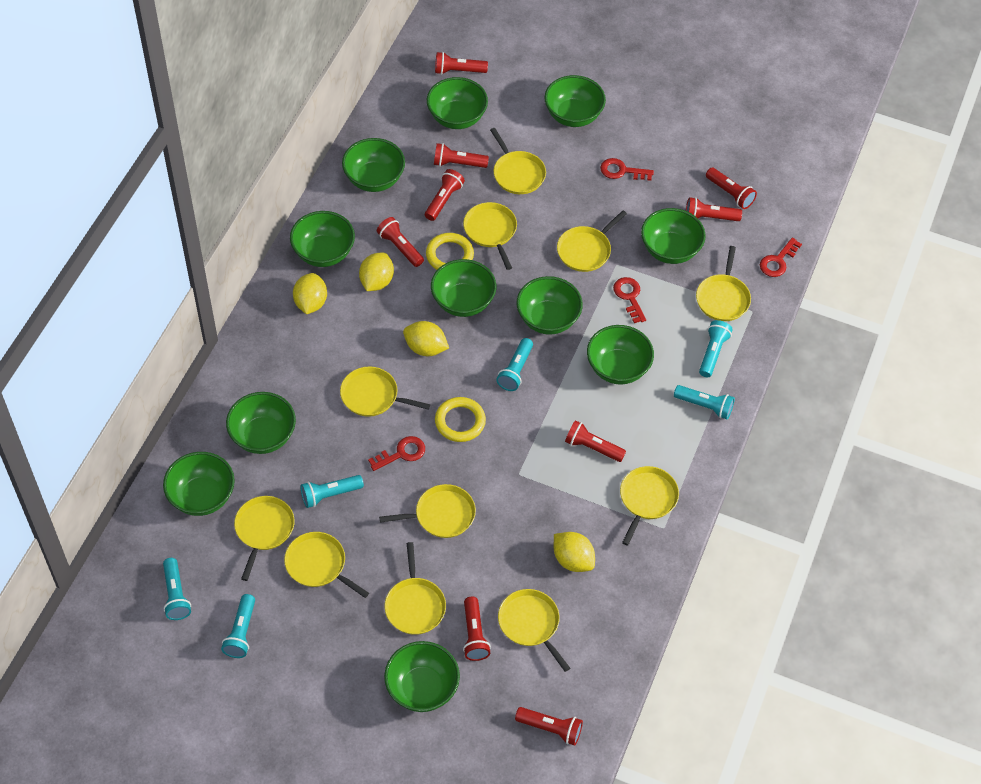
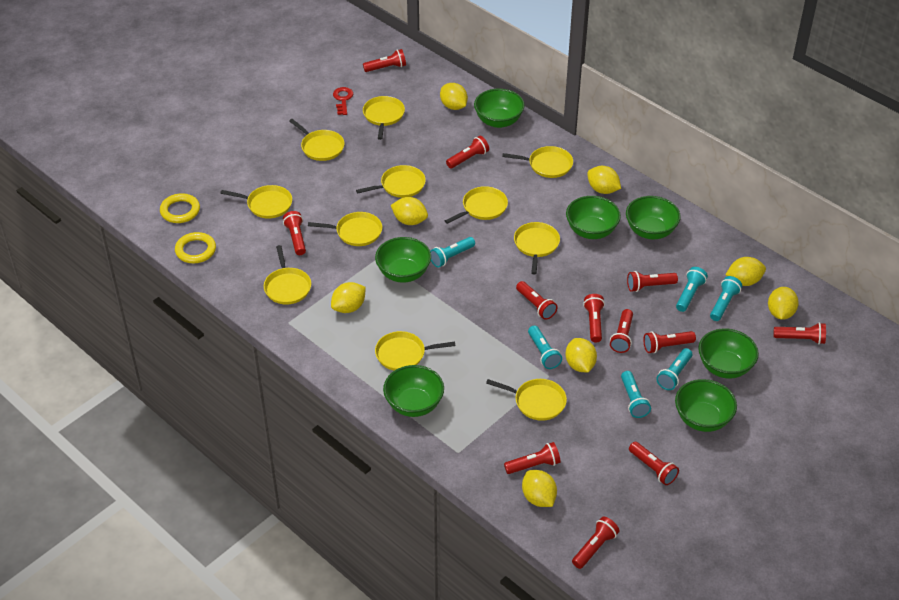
green bowl: [163,452,235,516] [226,392,296,454] [290,211,355,267] [342,138,405,192] [384,641,460,712] [427,77,488,129] [431,259,496,317] [517,276,583,335] [545,75,606,127] [587,325,654,384] [641,208,706,264] = 11 -> [375,237,431,283] [383,365,444,417] [474,89,525,128] [566,196,621,239] [626,196,681,239] [675,379,737,432] [698,328,759,379] = 7
red flashlight: [377,217,424,267] [425,169,465,221] [434,143,489,168] [435,52,488,75] [463,597,491,661] [515,707,583,746] [565,420,626,462] [686,197,742,221] [706,168,757,209] = 9 -> [283,211,306,255] [363,49,406,72] [446,136,489,168] [504,442,560,474] [516,281,557,320] [572,517,619,569] [583,294,605,342] [610,309,633,353] [627,271,678,292] [629,442,679,485] [643,331,696,353] [774,323,826,344] = 12
red key: [368,436,425,471] [600,158,654,181] [613,277,646,323] [760,238,802,277] = 4 -> [333,87,353,115] = 1
yellow lemon: [293,273,327,314] [359,253,394,291] [403,321,449,356] [554,532,595,572] = 4 -> [331,282,366,313] [391,197,428,225] [440,83,468,110] [522,470,557,507] [566,338,597,372] [587,166,621,194] [726,257,766,286] [768,287,799,320] = 8

